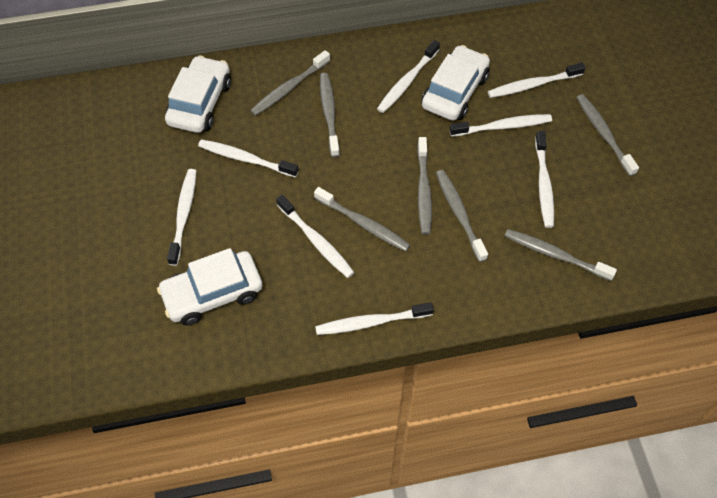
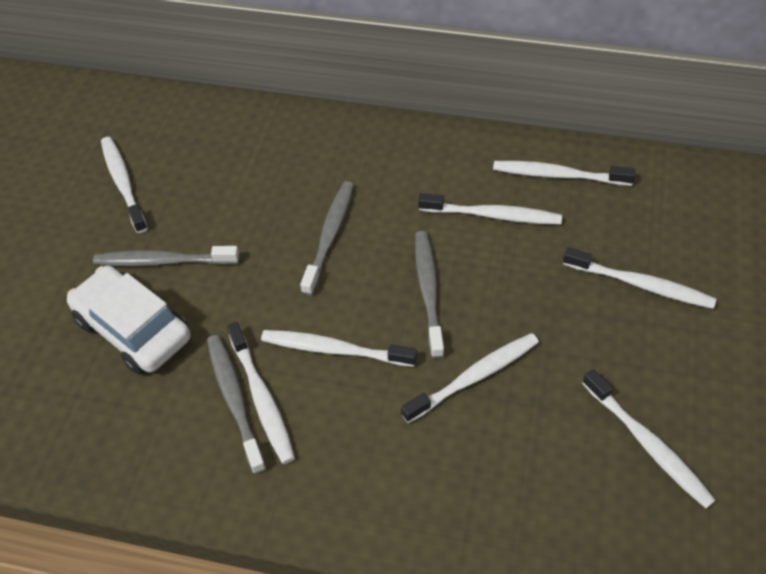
grey toothbrush: [250,50,330,116] [314,187,410,252] [320,73,340,157] [417,137,432,235] [436,170,488,262] [505,229,617,281] [576,94,639,176] = 7 -> [93,246,239,266] [207,335,266,474] [300,181,354,296] [415,231,444,359] = 4
white car: [157,248,262,326] [165,55,231,133] [421,45,490,121] = 3 -> [67,266,191,375] = 1

